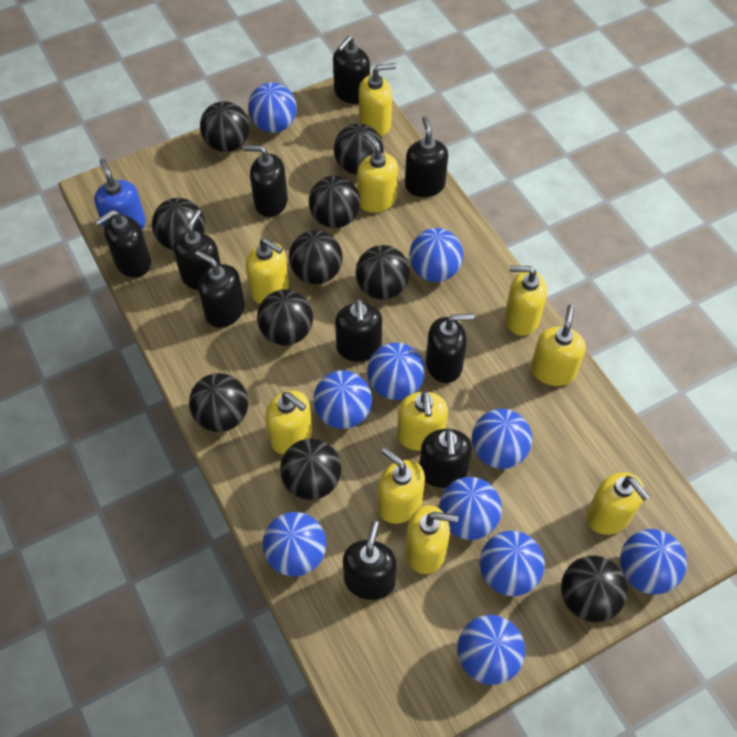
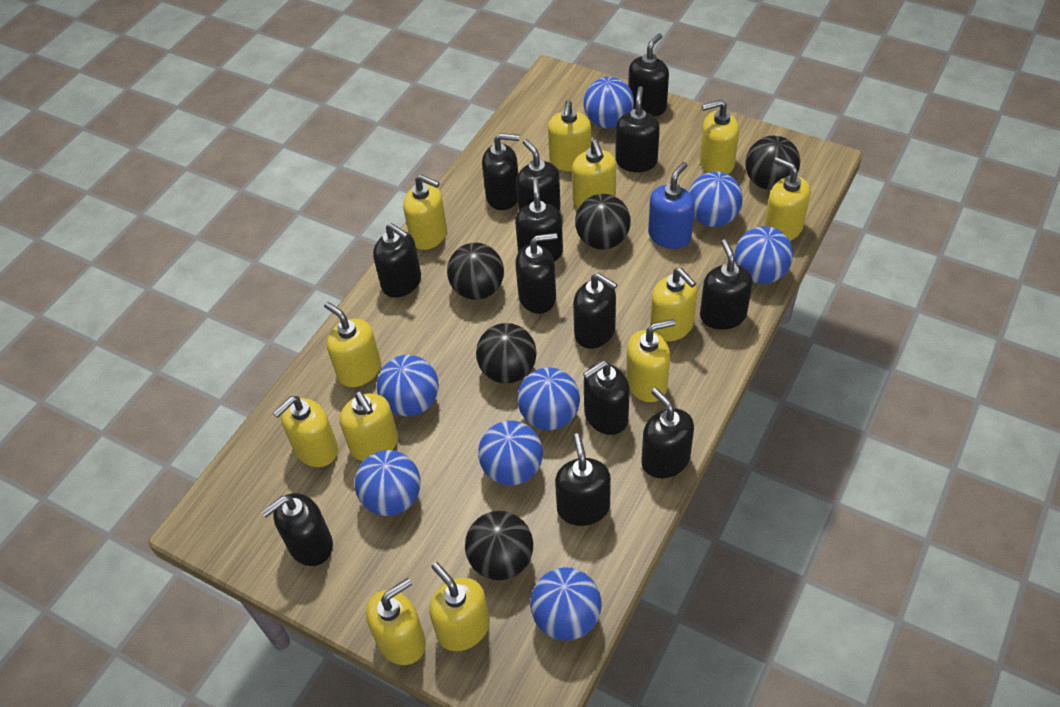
black ball: [152,198,205,250] [189,373,248,432] [200,101,249,152] [257,289,313,345] [280,439,341,500] [289,230,343,284] [309,176,360,228] [334,123,384,174] [356,245,410,300] [561,556,628,622] = 10 -> [447,243,504,300] [465,511,533,580] [476,323,537,384] [575,194,631,250] [745,136,800,190] = 5
black soap dispenser: [95,210,151,278] [173,209,221,290] [195,250,245,328] [243,145,288,217] [333,36,370,104] [335,299,382,362] [343,521,397,600] [405,116,448,197] [419,429,472,488] [426,314,474,383] = 10 -> [262,493,333,566] [373,223,421,298] [482,133,520,210] [515,177,563,262] [516,139,561,211] [516,233,557,314] [555,433,611,526] [573,273,618,349] [583,360,630,435] [615,86,660,172] [628,33,669,117] [641,388,694,478] [700,239,753,330] = 13
blue ball: [248,83,297,133] [262,512,326,577] [313,370,372,429] [367,342,425,400] [409,228,463,282] [439,477,502,540] [457,615,525,685] [472,409,532,469] [480,531,545,596] [620,529,687,595] = 10 -> [355,450,421,516] [377,355,439,416] [478,420,543,486] [517,367,580,430] [530,567,602,641] [584,77,634,129] [688,172,743,227] [735,226,793,284] = 8
yellow soap dispenser: [246,238,289,304] [265,390,312,454] [357,133,398,213] [359,63,396,136] [378,447,425,524] [397,391,448,451] [405,505,458,574] [505,266,547,336] [531,305,585,386] [586,472,650,535] = 10 -> [273,396,338,467] [324,302,381,387] [340,391,398,461] [366,578,426,665] [403,175,447,250] [429,562,490,651] [548,100,591,171] [572,140,616,208] [626,319,675,402] [650,268,698,341] [700,100,739,174] [764,157,811,241] = 12

